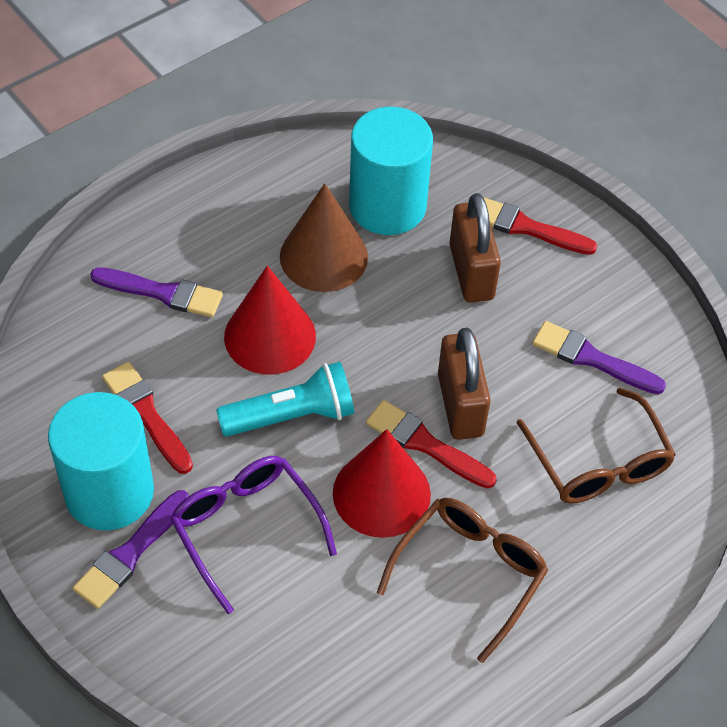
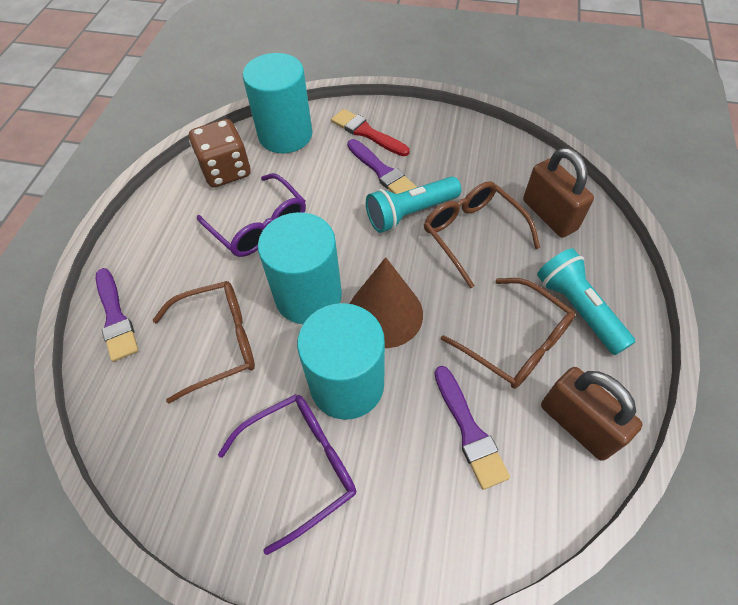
brown dice: none = 0 -> [189,119,251,187] = 1
brown glasses: [377,498,548,663] [517,388,676,504] = 2 -> [153,281,255,404] [424,181,540,288] [441,278,575,389] = 3
purple glasses: [170,456,337,614] = 1 -> [197,173,306,257] [218,394,356,555] = 2
red brush: [102,362,193,474] [366,400,496,488] [484,198,597,255] = 3 -> [331,109,410,156] = 1
red cone: [224,266,316,375] [333,429,431,538] = 2 -> none = 0
turquoise cylinder: [48,392,154,530] [349,107,433,235] = 2 -> [243,53,312,153] [258,212,342,324] [297,303,385,420] = 3
turquoise flashlight: [216,362,354,437] = 1 -> [366,176,461,233] [537,248,635,355] = 2

